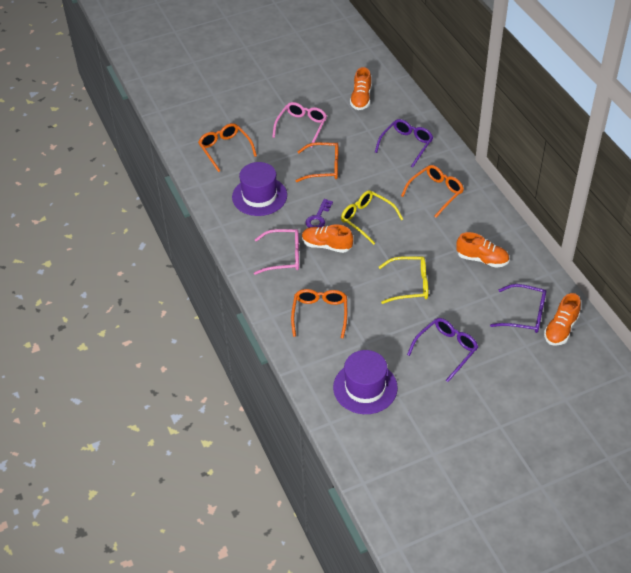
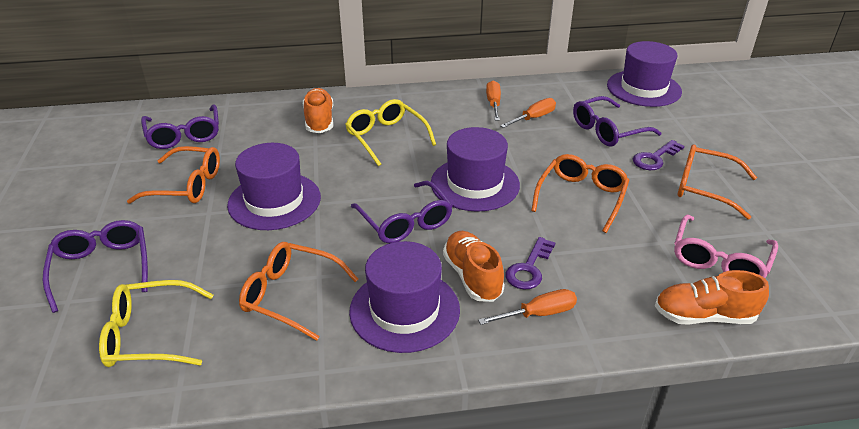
orange screwdriver: none = 0 -> [478,289,577,325] [486,81,501,120] [500,98,556,128] = 3
orange shoe: [302,224,353,253] [350,67,372,110] [456,232,509,268] [544,293,581,346] = 4 -> [303,88,333,133] [443,231,505,302] [655,270,769,325] = 3
pink glasses: [254,229,299,275] [272,102,327,147] = 2 -> [674,214,778,278] = 1
purple glasses: [375,119,433,168] [407,318,478,382] [490,284,546,333] = 3 -> [43,220,148,313] [141,104,219,149] [351,181,453,243] [573,96,661,147] = 4
purple hat: [232,162,287,216] [333,350,398,414] = 2 -> [227,143,321,230] [349,241,460,353] [431,127,520,212] [607,41,682,107] = 4
purple key: [306,199,333,228] = 1 -> [505,237,556,290] [633,140,684,170] = 2

